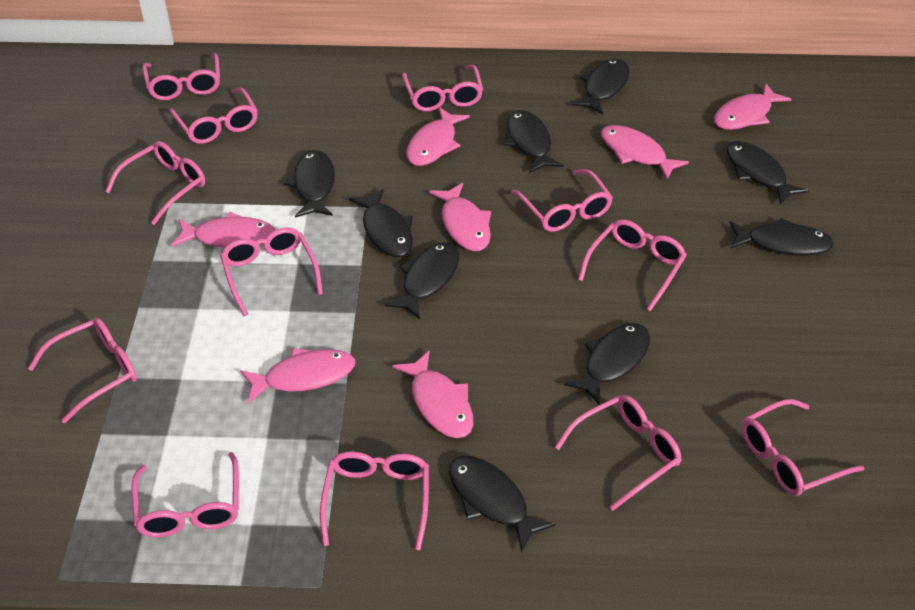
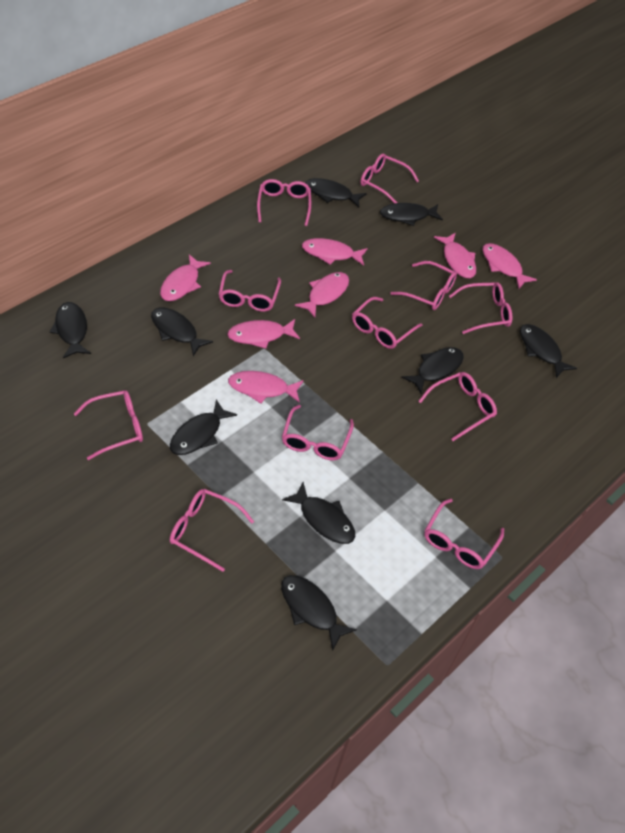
pink glasses: [28,318,137,423] [105,141,205,225] [131,452,239,537] [142,53,220,100] [170,87,258,144] [220,227,323,316] [320,451,429,550] [402,65,483,111] [511,169,613,232] [555,395,682,511] [578,219,687,311] [742,399,865,496] = 12 -> [74,390,143,460] [170,489,254,572] [219,270,281,312] [257,179,311,226] [282,405,354,460] [352,297,422,349] [360,154,419,203] [390,261,457,310] [418,372,497,441] [424,499,504,569] [449,282,512,334] = 11

